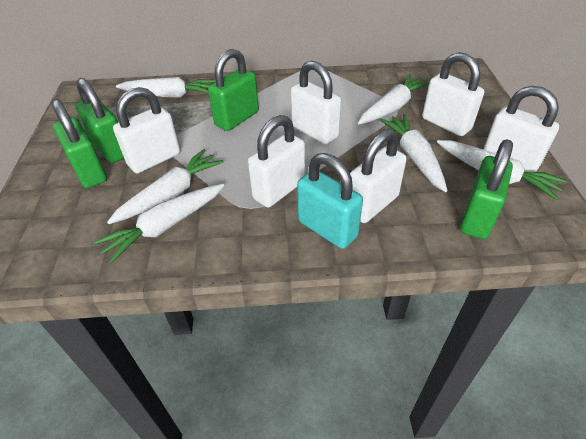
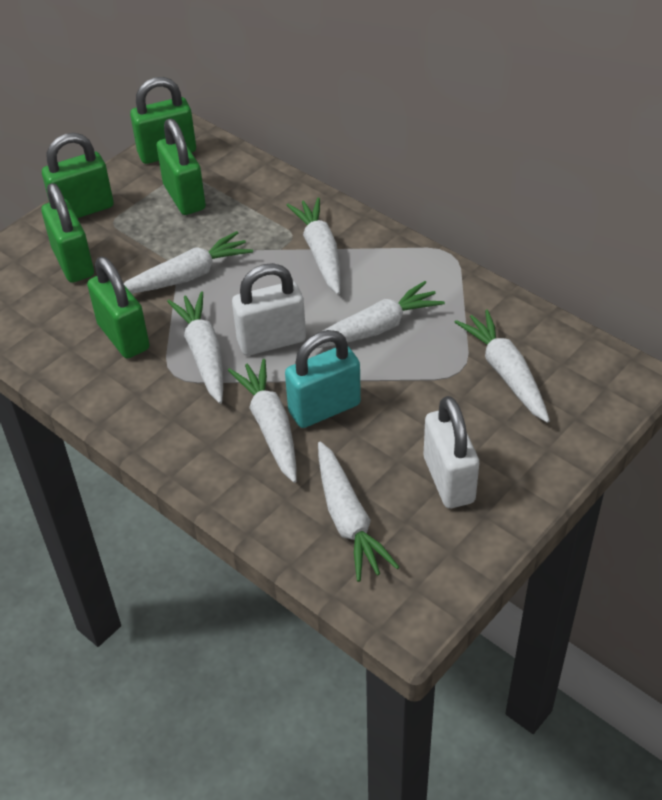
green padlock: [52,99,107,188] [75,78,124,163] [208,49,259,131] [460,139,513,239] = 4 -> [41,183,94,283] [42,133,114,218] [87,257,150,359] [130,77,196,164] [157,119,206,215] = 5
white carrot: [94,184,224,264] [107,149,224,224] [116,77,216,98] [358,74,429,125] [380,114,447,192] [437,140,567,200] = 6 -> [123,231,253,294] [167,291,223,404] [228,359,297,483] [287,197,341,295] [316,281,445,348] [318,441,399,582] [455,309,550,423] = 7
white padlock: [113,87,180,173] [248,115,305,208] [291,61,341,144] [350,129,407,223] [422,52,484,136] [483,86,559,172] = 6 -> [232,263,306,356] [424,396,479,508] = 2

